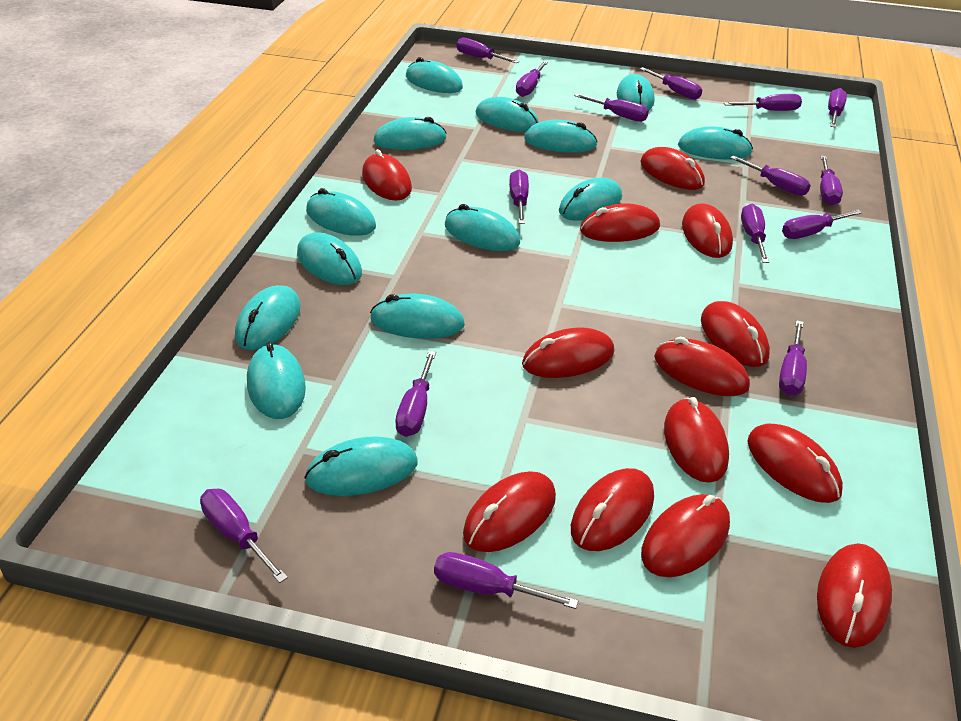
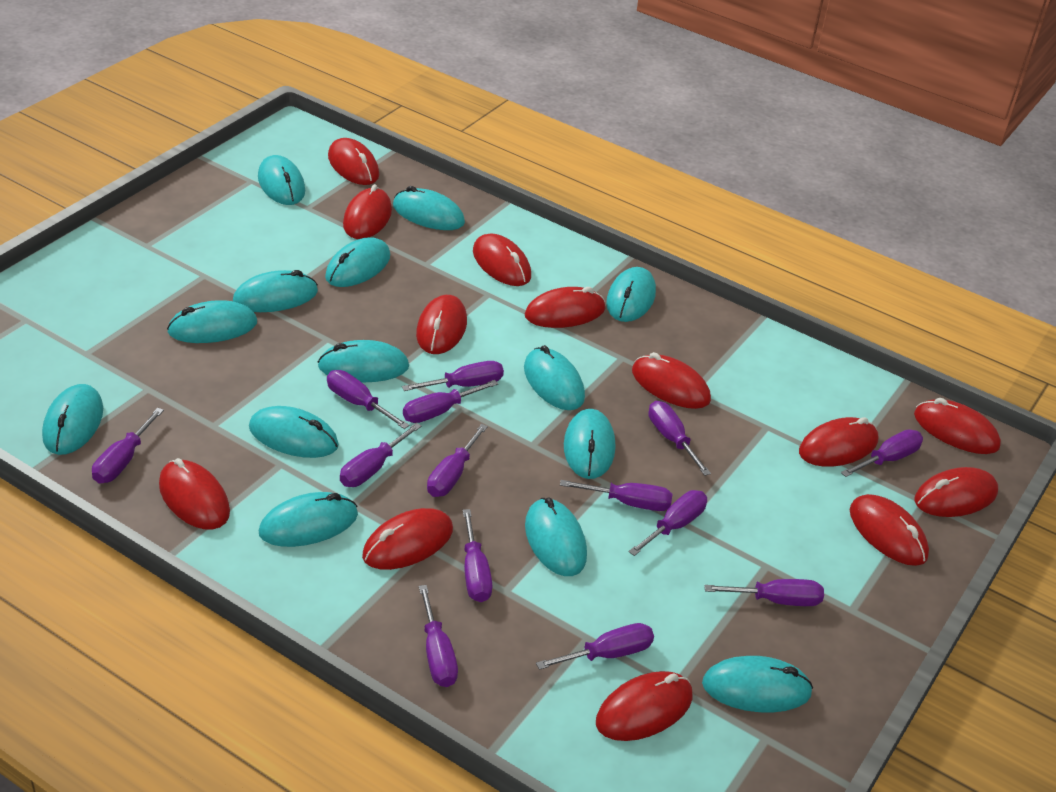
purple screwdriver: [200,489,288,583] [395,351,436,437] [434,552,578,609] [456,37,519,63] [509,170,529,224] [516,61,548,97] [574,93,649,122] [640,67,702,100] [724,94,802,111] [730,155,811,196] [741,204,769,263] [779,320,807,396] [782,210,862,239] [820,156,843,205] [828,88,847,128] = 15 -> [92,408,164,483] [327,370,409,429] [340,423,422,487] [402,361,504,391] [403,380,498,423] [419,585,458,687] [427,424,488,497] [463,509,492,602] [536,623,654,670] [560,480,672,511] [628,490,707,556] [649,401,711,476] [704,579,824,606] [841,430,923,477] = 14

